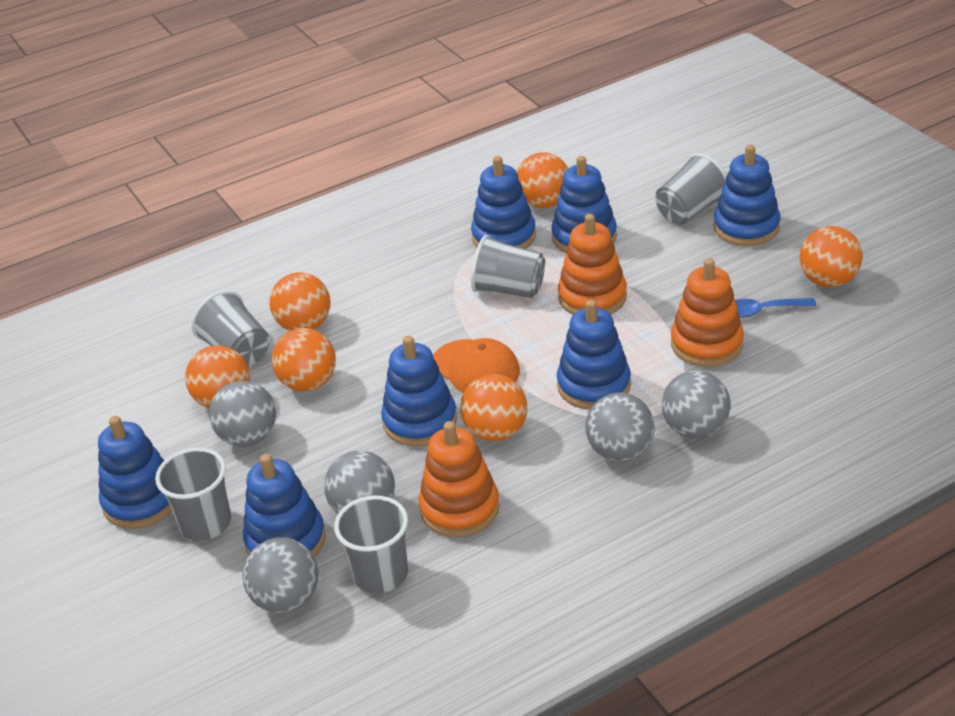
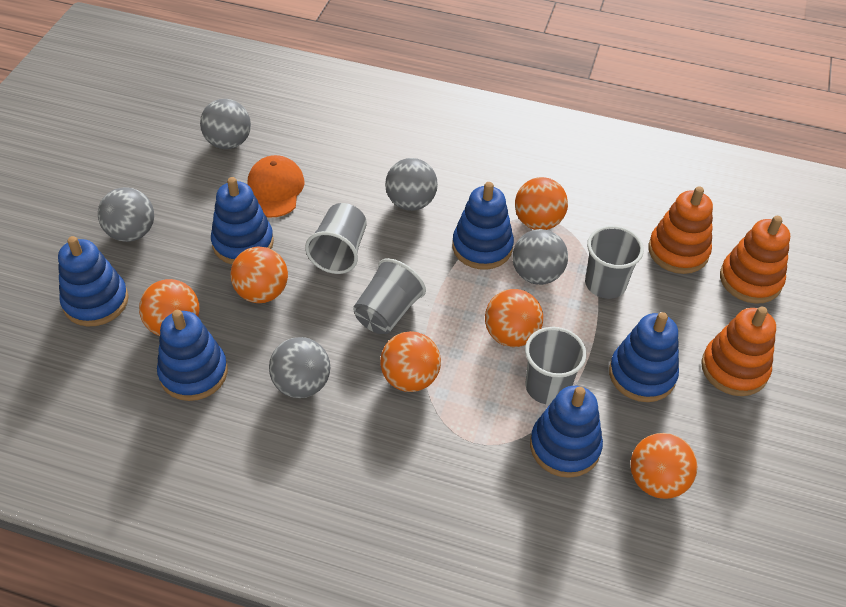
blue spoon: [735,298,816,318] = 1 -> none = 0
blue stacking toy: [98,416,172,529] [243,454,326,557] [381,336,457,447] [471,156,536,249] [551,156,617,253] [557,300,631,410] [714,145,780,246] = 7 -> [58,236,128,327] [157,310,228,401] [211,177,274,264] [452,182,514,270] [530,386,603,478] [609,312,679,402] = 6
grey cup: [155,448,231,541] [191,290,270,367] [334,495,408,593] [471,235,545,298] [655,153,727,225] = 5 -> [305,203,367,274] [353,258,426,334] [525,327,587,405] [585,226,644,299] = 4

